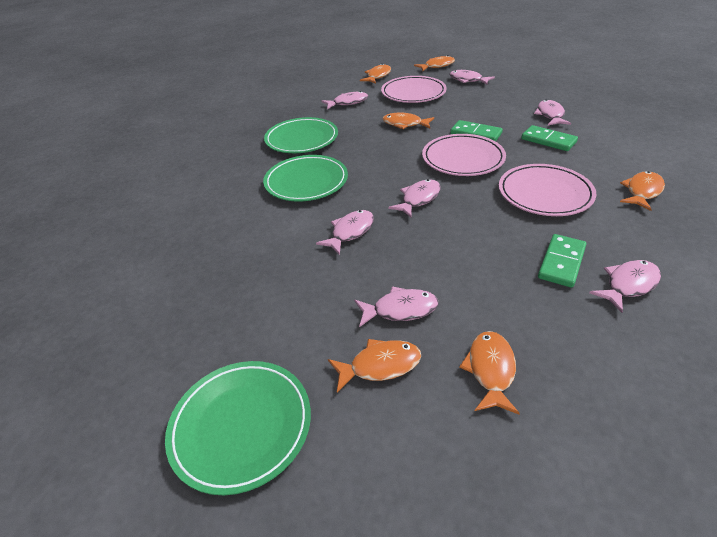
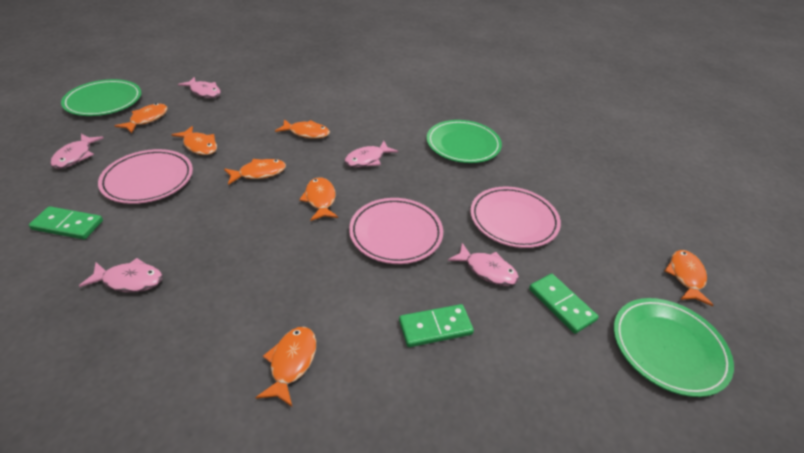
orange fish: [328,339,421,392] [360,64,391,84] [383,112,434,129] [414,55,455,71] [459,331,520,414] [620,171,665,211] = 6 -> [115,103,167,134] [171,126,217,155] [224,159,286,185] [255,327,316,407] [275,119,330,139] [299,177,338,221] [665,250,713,306] = 7
pink fish: [316,210,374,255] [321,91,368,109] [354,286,438,327] [388,179,441,217] [449,70,495,85] [534,100,571,125] [589,260,661,313] = 7 -> [50,134,104,169] [79,258,163,292] [178,77,221,98] [344,141,398,167] [448,243,519,286] = 5

